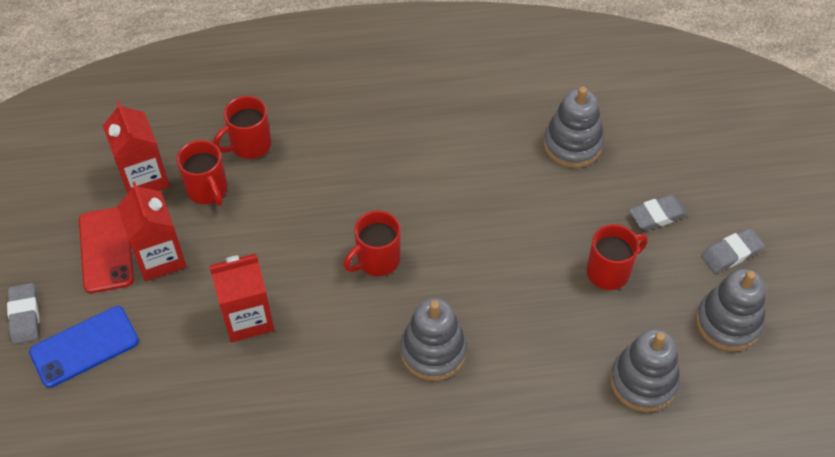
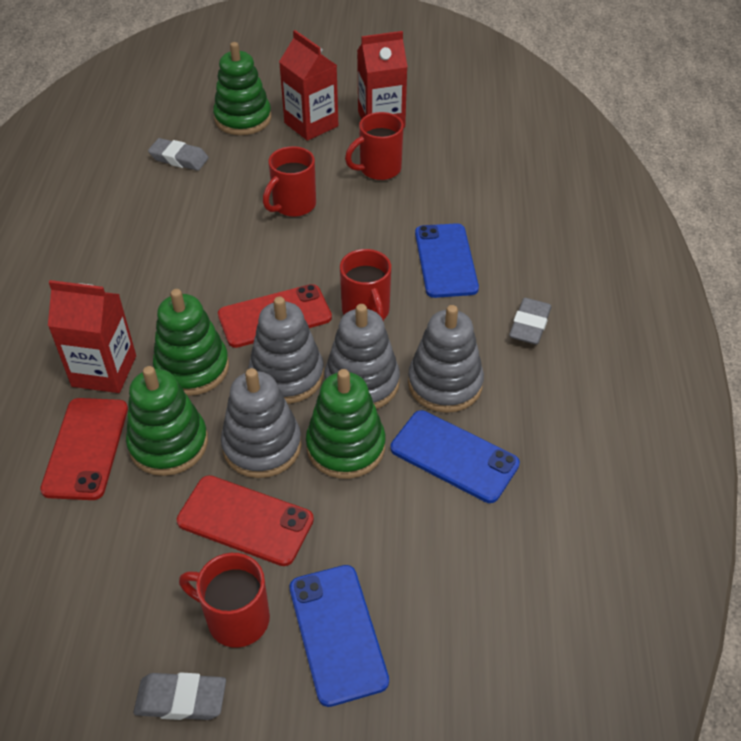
blue phone: [29,306,139,388] = 1 -> [290,565,389,707] [391,410,520,503] [415,223,479,298] = 3
green stacking toy: none = 0 -> [126,366,208,476] [153,289,229,396] [213,42,271,135] [306,369,386,479] = 4
red phone: [79,207,134,293] = 1 -> [40,398,128,500] [177,475,314,566] [218,284,332,348] = 3

